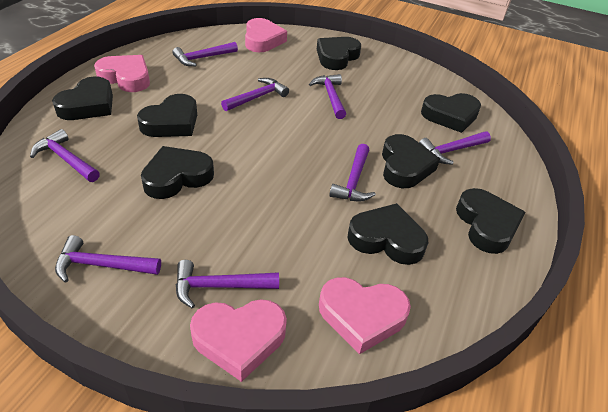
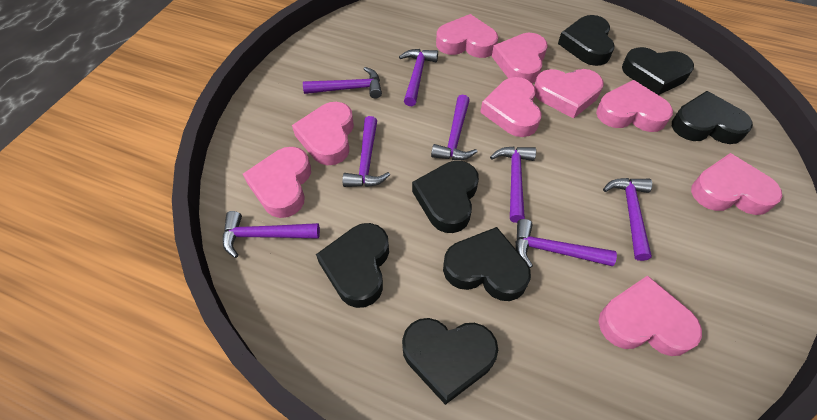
black heart: [52,76,113,120] [137,94,197,137] [141,146,214,199] [317,37,361,70] [348,203,428,265] [382,134,440,188] [421,93,481,133] [456,188,525,254] = 8 -> [316,223,389,308] [402,318,498,405] [412,161,479,233] [443,227,531,301] [558,15,615,66] [622,47,694,95] [672,91,753,144] = 7
pink heart: [94,55,150,92] [190,299,287,382] [245,18,287,52] [319,277,411,354] = 4 -> [243,147,311,218] [292,102,354,165] [436,14,498,58] [480,77,541,137] [492,33,548,83] [534,69,604,119] [596,80,673,132] [598,275,702,356] [691,153,782,215] = 9

